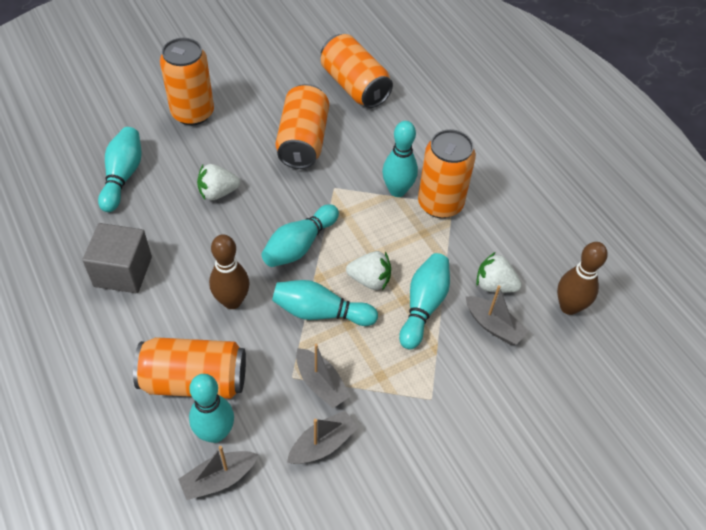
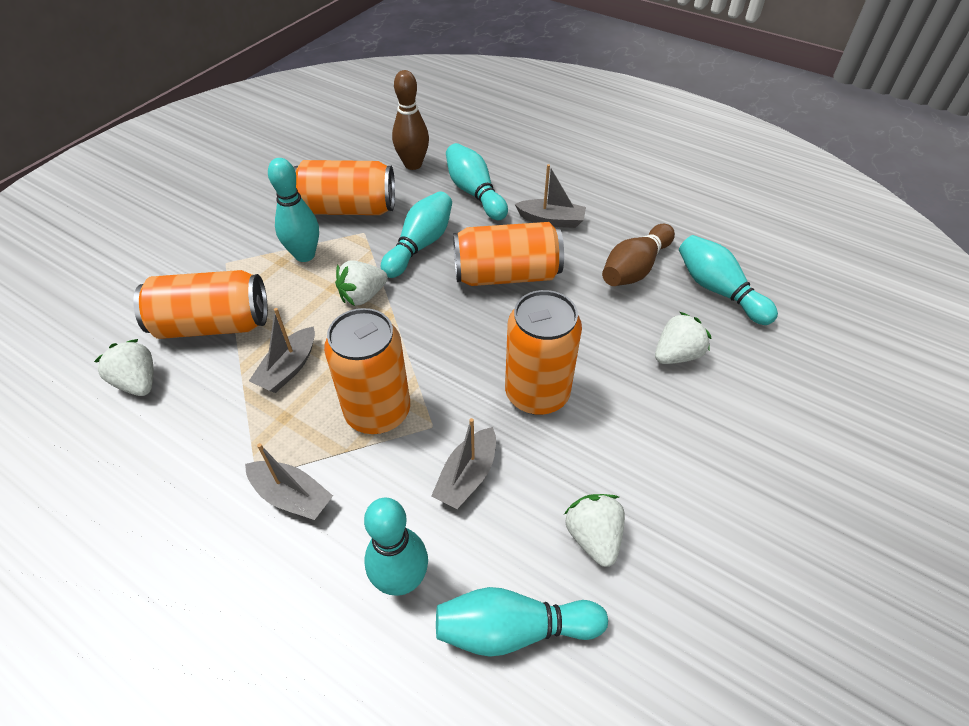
grey cube: [82,223,152,293] = 1 -> none = 0
white strawberry: [197,164,240,200] [346,251,391,291] [476,252,522,293] = 3 -> [94,339,153,396] [335,260,388,306] [564,494,625,567] [655,312,711,364] = 4

